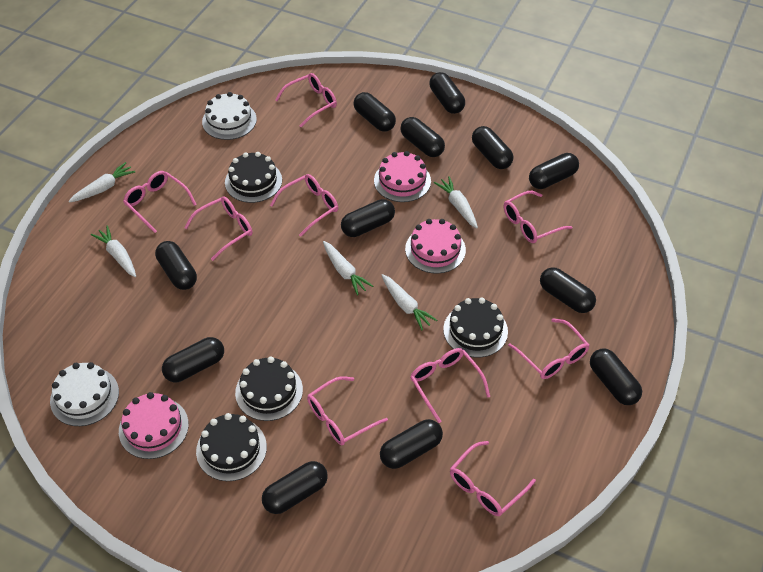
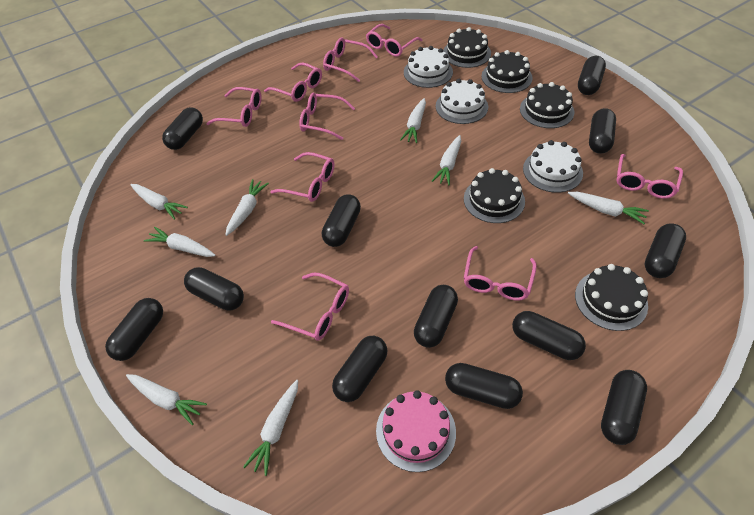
black cake: [196,413,267,481] [225,152,282,203] [235,356,303,421] [443,298,508,358] = 4 -> [443,27,491,68] [464,168,525,223] [481,50,533,93] [520,82,575,128] [575,264,648,331] = 5
pink cake: [119,392,189,459] [374,151,431,202] [405,219,466,274] = 3 -> [376,390,456,472] = 1
white cake: [50,362,119,426] [202,92,257,140] = 2 -> [404,46,453,88] [436,79,488,124] [523,140,583,193] = 3
white carrot: [69,162,135,203] [91,226,136,277] [323,241,373,295] [381,274,437,330] [434,176,478,228] = 5 -> [126,374,207,425] [130,184,188,220] [144,227,216,257] [225,179,269,236] [243,380,298,476] [400,98,426,143] [432,135,461,186] [568,192,649,224] = 8

